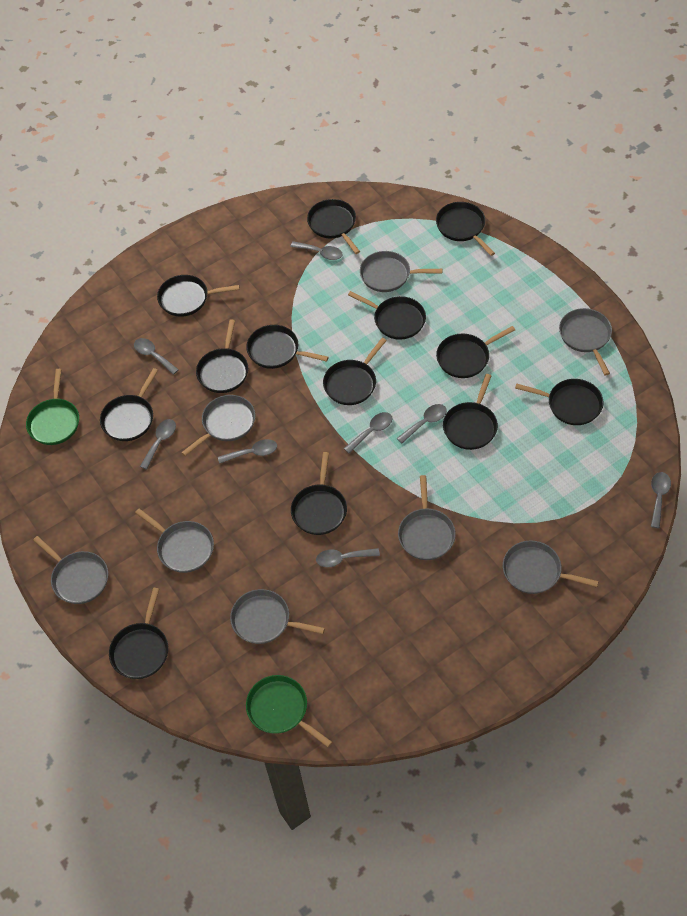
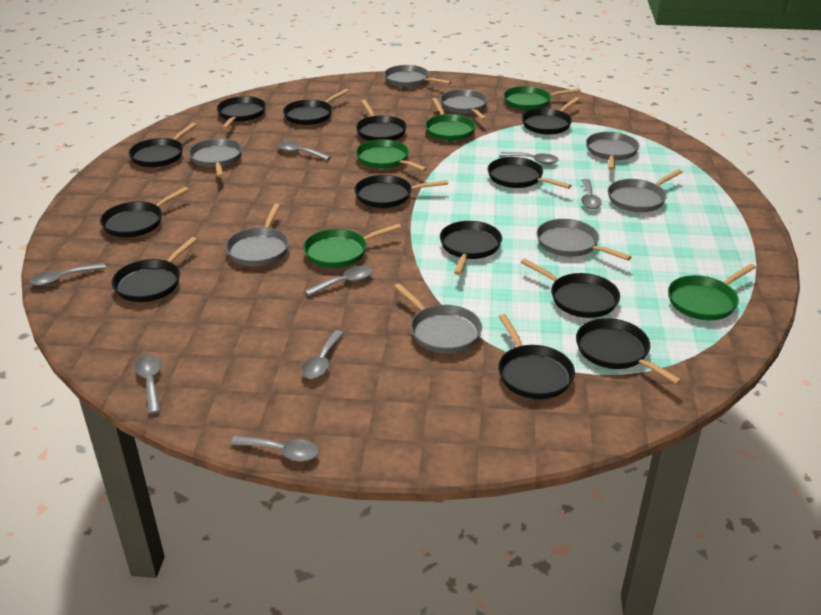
green pan: [26,369,79,445] [246,675,332,747] = 2 -> [303,224,401,268] [356,139,427,171] [425,98,476,141] [503,86,581,111] [668,264,756,320] = 5

